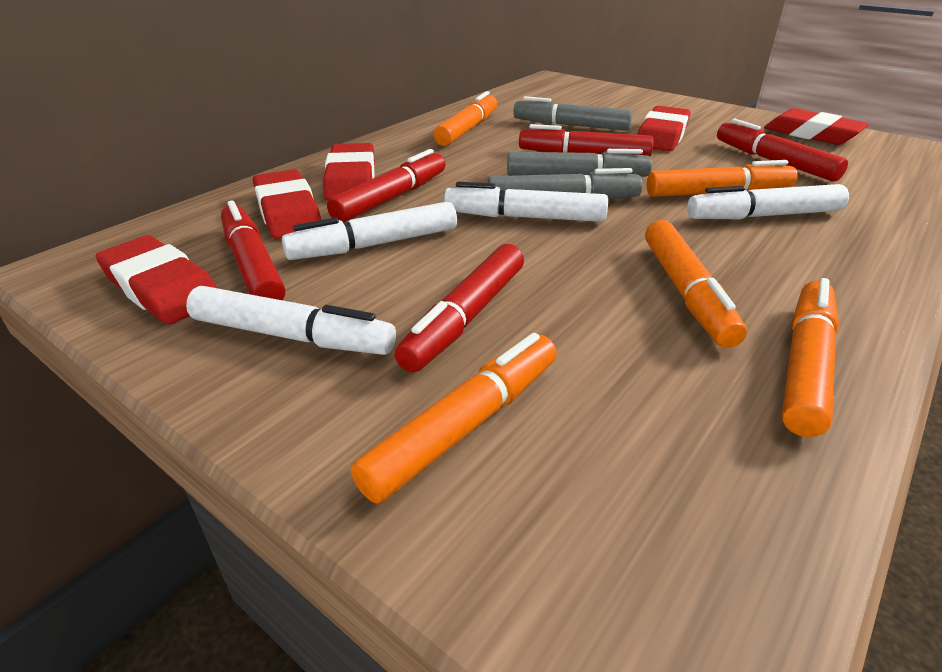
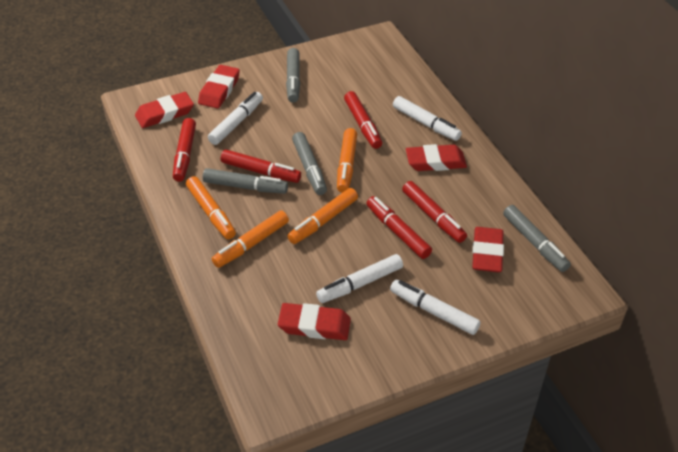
grey marker: [488,168,642,200] [507,149,652,177] [514,96,633,131] = 3 -> [203,168,288,194] [286,48,300,103] [292,132,327,195] [503,205,571,272] = 4
orange marker: [351,333,557,504] [434,91,497,146] [645,220,747,348] [647,160,797,197] [782,278,839,437] = 5 -> [186,176,236,239] [212,210,289,268] [287,188,358,244] [337,128,357,193] = 4

